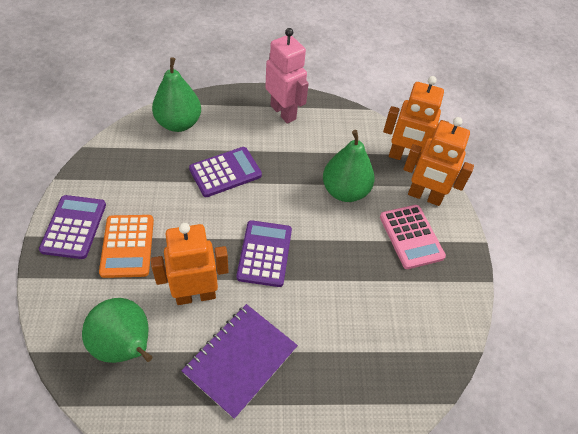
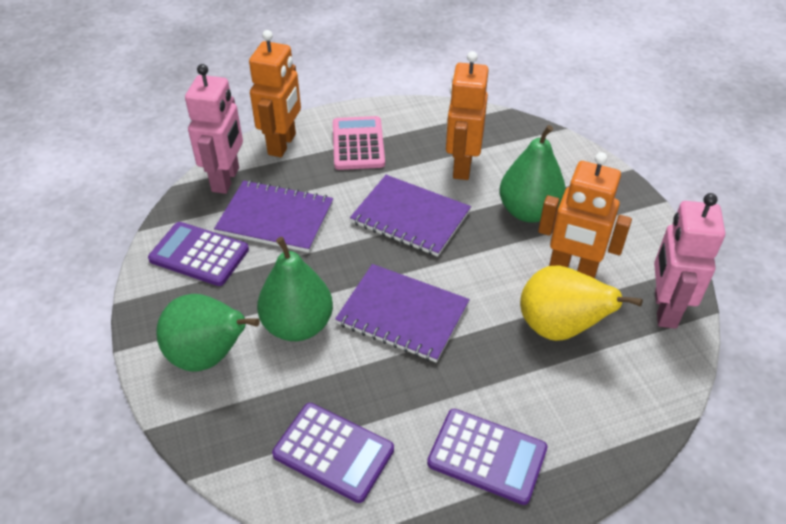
orange calculator: [99,215,154,278] = 1 -> none = 0
pink robot: [265,28,309,123] = 1 -> [185,64,243,194] [654,193,725,329] = 2
purple notebook: [181,304,298,419] = 1 -> [214,180,333,253] [335,264,470,363] [350,175,471,257] = 3
yellow pear: none = 0 -> [520,265,643,341] = 1

